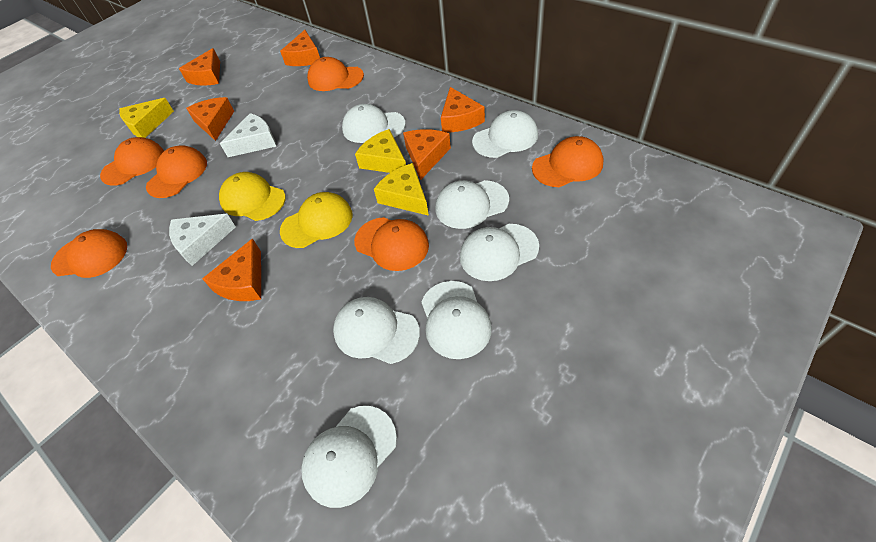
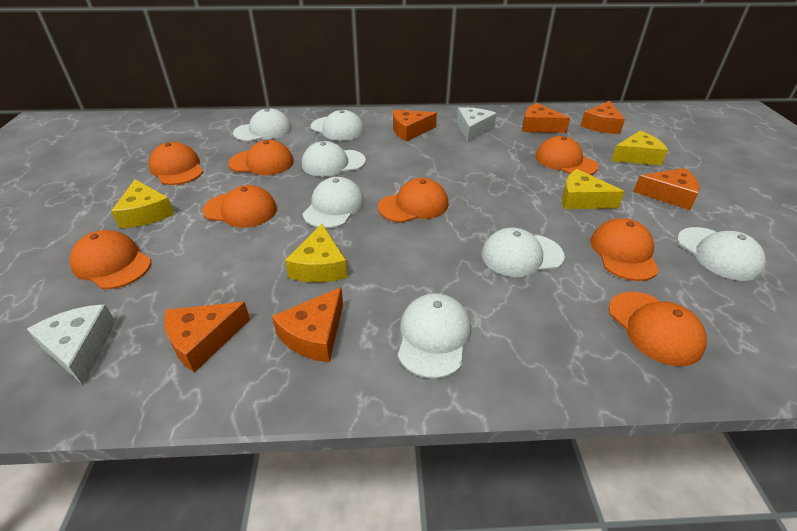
orange cap: [51,229,127,278] [100,137,164,186] [146,145,207,198] [307,57,364,91] [354,217,429,271] [532,136,604,187] = 6 -> [70,230,151,289] [149,142,203,185] [203,185,277,228] [228,140,294,175] [378,178,448,223] [535,136,599,175] [591,218,659,281] [608,292,707,366] = 8
yellow cap: [219,172,286,221] [280,192,353,248] = 2 -> none = 0
yellow cheese: [119,98,174,138] [355,129,406,173] [374,163,429,216] = 3 -> [111,179,174,228] [285,224,348,282] [562,169,625,209] [611,130,668,166] = 4

